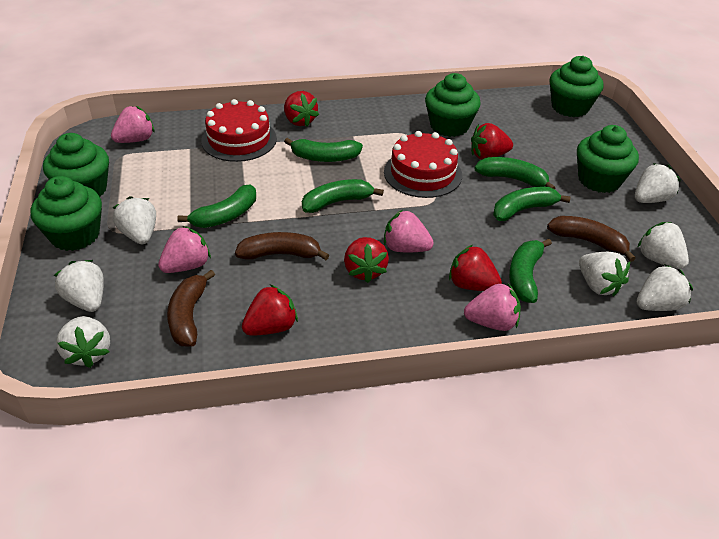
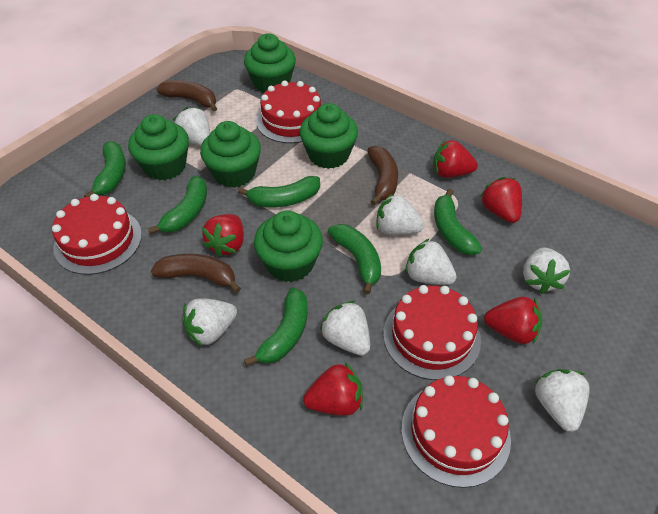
pink strawberry: [111,106,154,143] [158,226,211,273] [384,210,434,252] [464,284,521,331] = 4 -> none = 0
red cake: [201,99,277,162] [384,131,462,198] = 2 -> [52,194,142,275] [256,81,321,143] [383,285,481,380] [401,375,511,488] = 4

